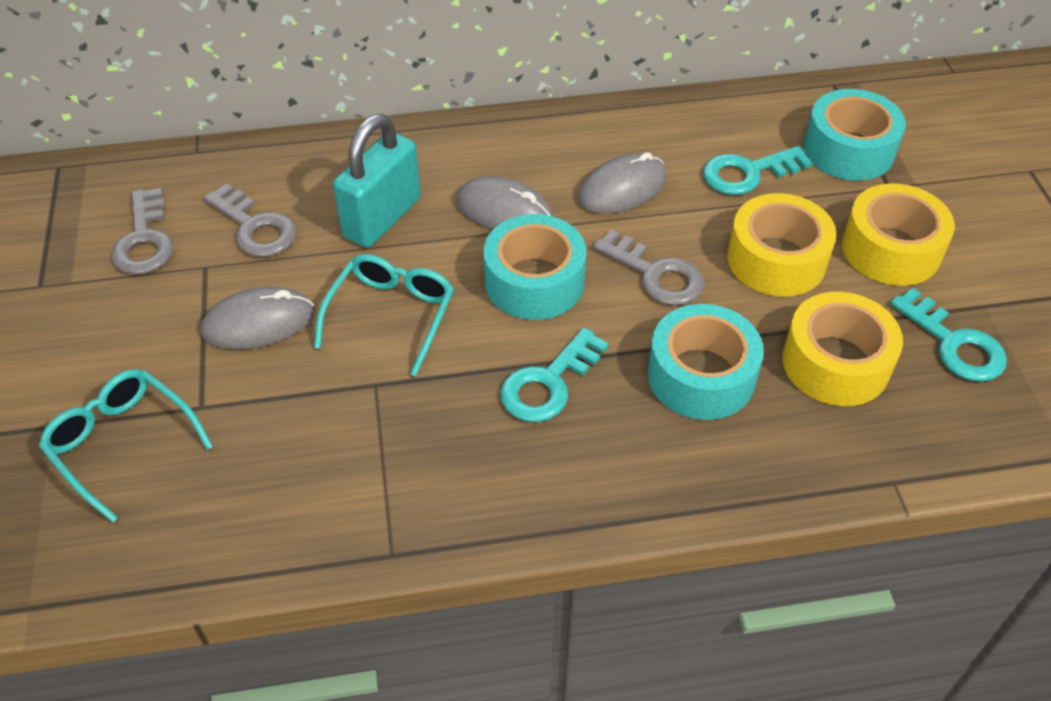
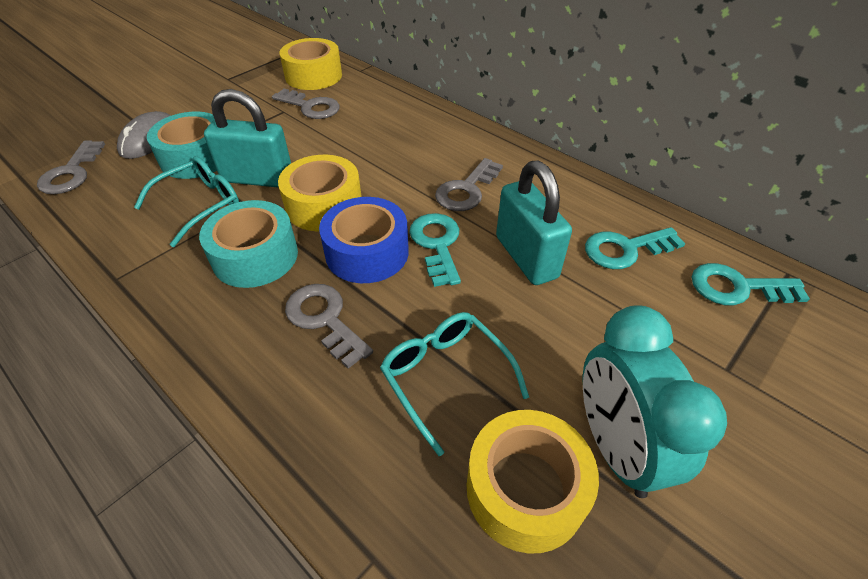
blue tape: none = 0 -> [319,197,409,283] = 1
grey key: [111,188,174,275] [204,184,297,257] [593,229,704,306] = 3 -> [37,140,105,194] [272,88,340,119] [285,284,373,369] [435,158,503,211] = 4
grey mouse: [201,286,314,349] [456,176,553,230] [578,152,667,214] = 3 -> [117,111,171,159] = 1
turquoise clock: none = 0 -> [583,305,727,498] = 1
turquoise padlock: [333,114,421,248] = 1 -> [204,89,291,188] [496,160,572,285] = 2
turquoise tape: [483,214,587,320] [648,304,764,420] [804,89,906,180] = 3 -> [147,112,217,179] [199,200,298,288] = 2

